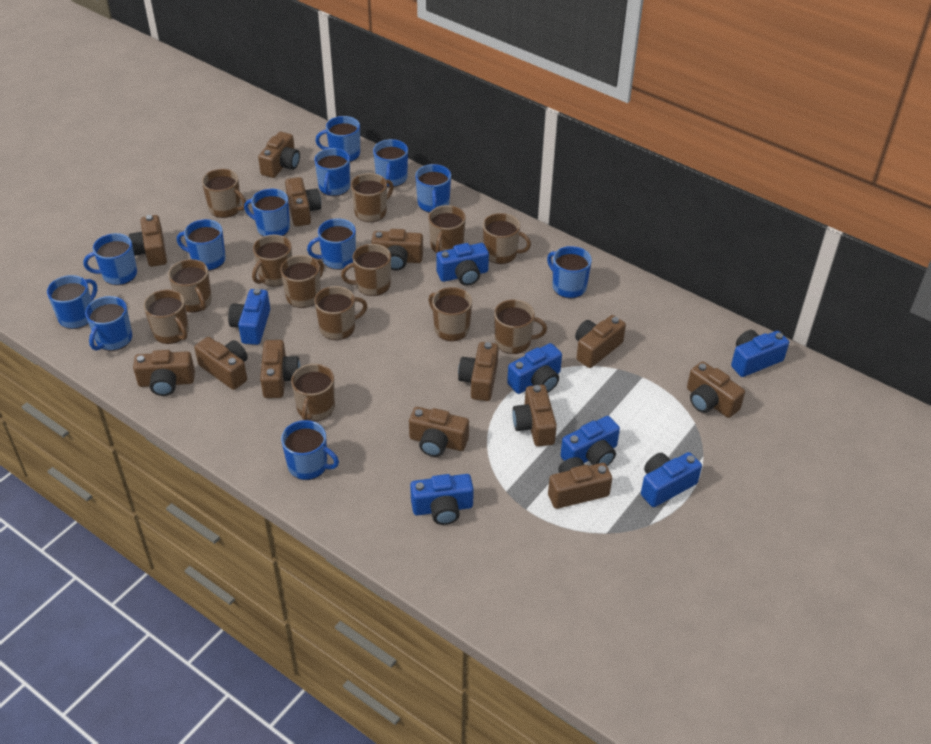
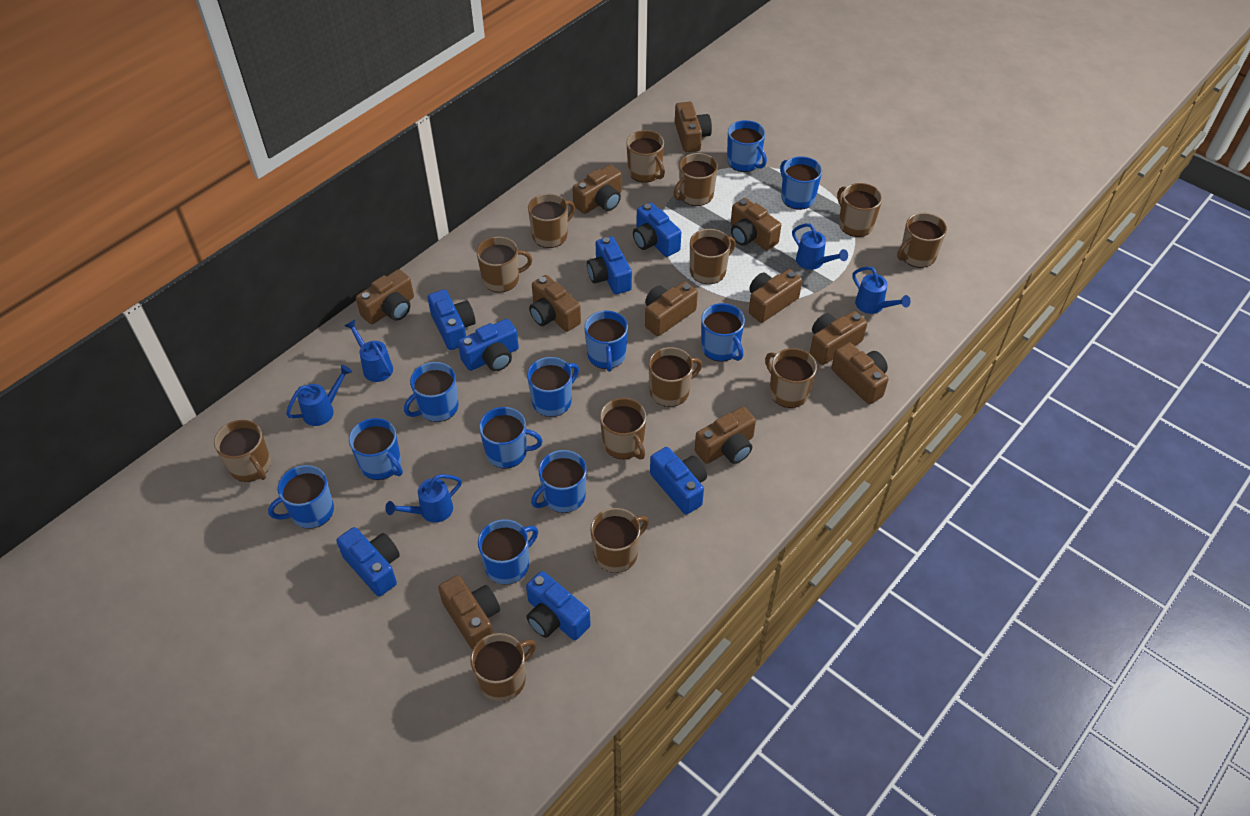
blue mug: [47,275,97,329] [84,233,137,285] [85,296,132,351] [177,219,226,271] [244,189,290,237] [281,420,339,480] [307,218,356,270] [314,148,350,196] [316,116,360,162] [373,139,408,187] [415,164,451,213] [547,246,592,299] = 12 -> [268,465,334,529] [349,418,403,480] [404,362,458,422] [478,519,538,585] [479,407,543,469] [527,357,579,417] [531,450,587,513] [584,311,628,372] [701,303,745,362] [727,120,767,172] [780,156,822,210] = 11
blue watering can: none = 0 -> [286,365,352,426] [345,320,393,382] [385,474,462,523] [792,223,848,270] [852,266,911,314] = 5
brown camera: [129,215,167,267] [133,350,195,396] [194,337,248,390] [258,132,300,178] [260,340,300,398] [285,177,321,226] [371,229,423,270] [409,407,469,457] [458,342,499,401] [513,385,557,447] [548,457,612,509] [575,315,626,368] [687,361,745,418] = 13 -> [356,269,414,324] [438,575,500,650] [529,275,581,332] [572,165,622,214] [645,281,698,336] [675,102,712,152] [695,407,756,464] [731,198,781,250] [749,269,802,323] [810,311,867,365] [831,343,889,404] = 11

